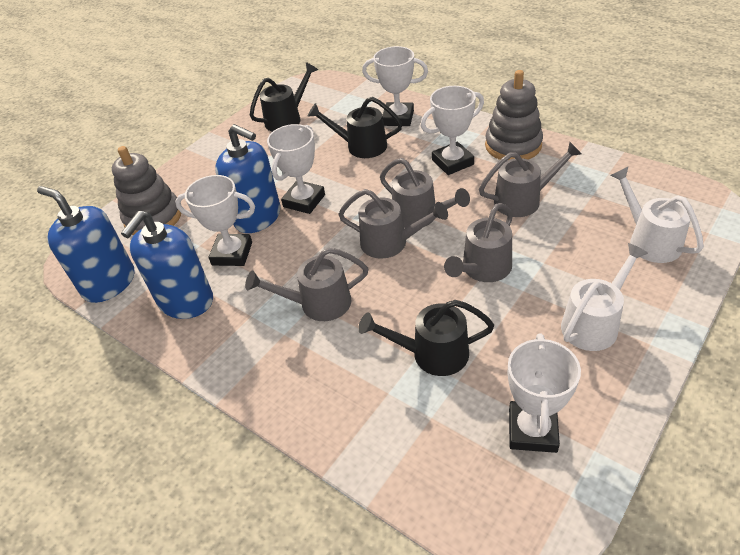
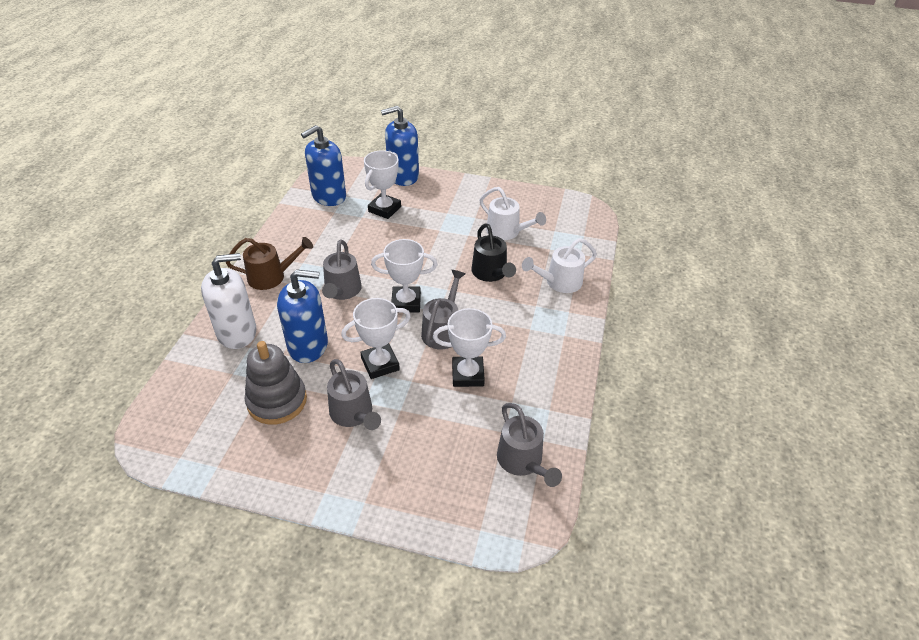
black watering can: [250,62,318,132] [307,97,402,158] [358,300,494,376] = 3 -> [472,223,516,282] = 1
brown watering can: none = 0 -> [226,237,313,290] = 1
grey stacking toy: [112,146,181,235] [485,70,543,160] = 2 -> [245,341,307,425] = 1
grey watering can: [245,248,368,321] [338,189,448,259] [380,158,470,228] [444,203,513,282] [479,142,582,217] = 5 -> [322,239,362,300] [327,359,381,430] [421,270,465,349] [497,403,562,487] = 4
white soap dispenser: none = 0 -> [201,253,257,349] = 1
white trophy: [175,175,255,266] [267,124,325,214] [362,46,428,126] [421,86,484,175] [508,333,581,453] = 5 -> [341,298,411,379] [364,150,401,219] [371,239,437,312] [433,308,506,387] = 4

